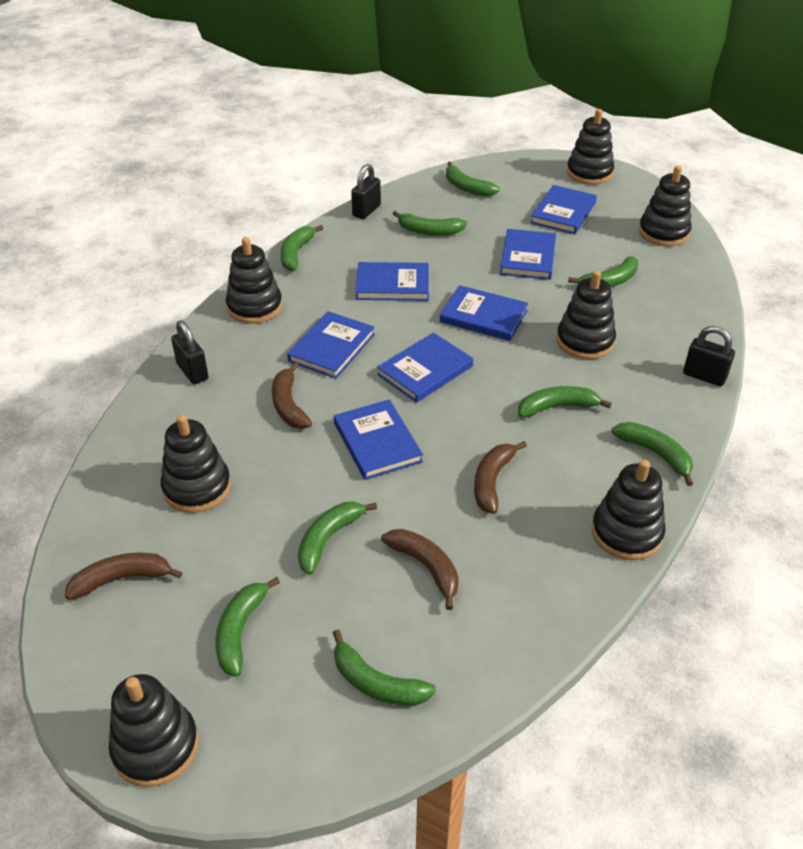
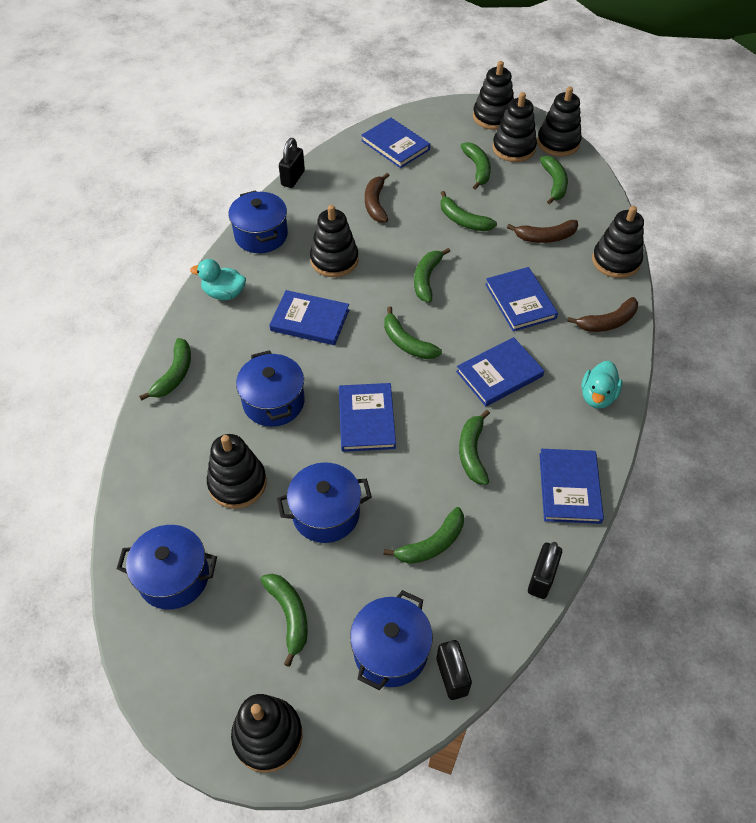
blue book: [287,311,375,379] [334,399,423,480] [356,262,429,301] [377,333,473,403] [440,285,528,341] [500,229,556,280] [530,185,597,234] = 7 -> [269,290,349,345] [339,383,396,452] [361,117,430,168] [456,337,544,406] [485,267,558,331] [539,449,604,524] = 6
blue pot: none = 0 -> [117,525,217,610] [228,190,288,253] [236,350,305,427] [277,462,372,543] [350,590,433,690] = 5
brown banana: [65,553,182,600] [272,362,312,429] [381,529,459,610] [474,441,527,514] = 4 -> [365,173,390,223] [507,220,578,243] [567,297,638,332] = 3
turquoise duck: none = 0 -> [190,259,246,300] [582,361,623,409] = 2

